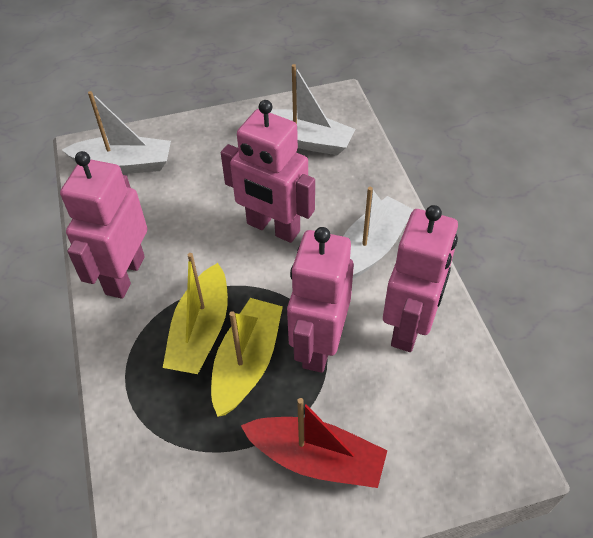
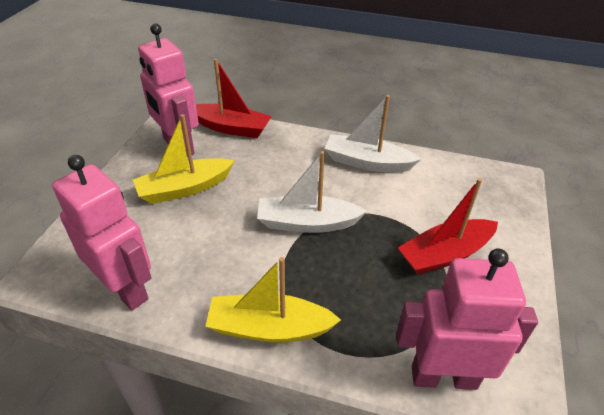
pink robot: [60,151,147,299] [221,100,315,243] [287,227,354,373] [383,205,458,352] = 4 -> [52,155,152,310] [138,23,199,157] [396,248,538,390] = 3
red boat: [241,398,388,488] = 1 -> [196,59,272,138] [398,178,498,275] = 2
white boat: [62,91,171,174] [270,64,356,155] [343,187,414,279] = 3 -> [257,151,367,233] [324,95,421,172] = 2

